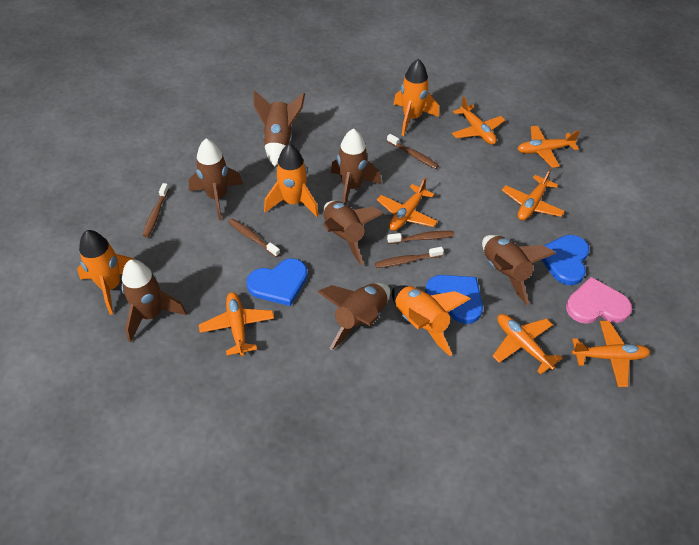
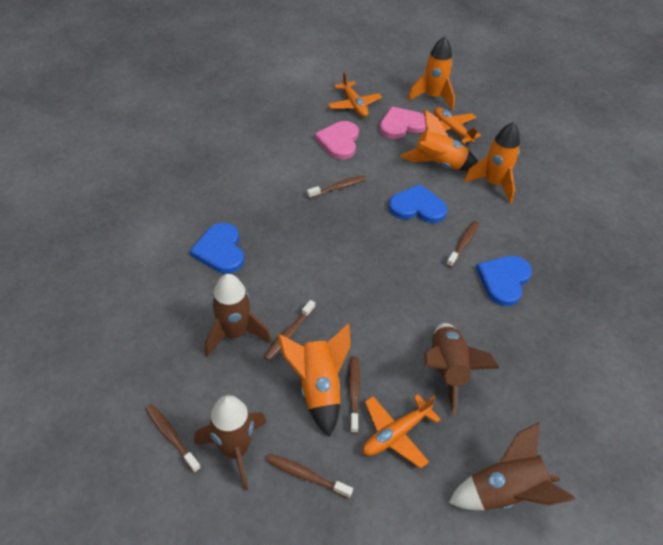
brown rocket: [121,259,187,342] [189,139,243,220] [253,90,305,167] [317,283,390,350] [323,201,383,265] [331,128,381,204] [482,235,556,305] = 7 -> [194,395,267,491] [205,274,271,357] [424,323,500,415] [449,422,575,510] = 4
brown toothbrush: [143,183,169,238] [228,219,280,257] [375,247,444,268] [387,134,439,169] [387,231,455,244] = 5 -> [146,404,201,473] [264,300,315,361] [266,454,353,499] [307,175,366,199] [348,356,360,433] [446,221,479,268] = 6
orange plane: [199,292,274,356] [377,178,438,231] [452,97,505,145] [493,314,562,374] [502,169,565,220] [518,126,580,168] [572,321,650,387] = 7 -> [328,72,382,117] [363,395,441,469] [434,107,481,144] = 3
pink heart: [566,277,632,324] = 1 -> [314,121,359,159] [380,106,426,139] = 2

